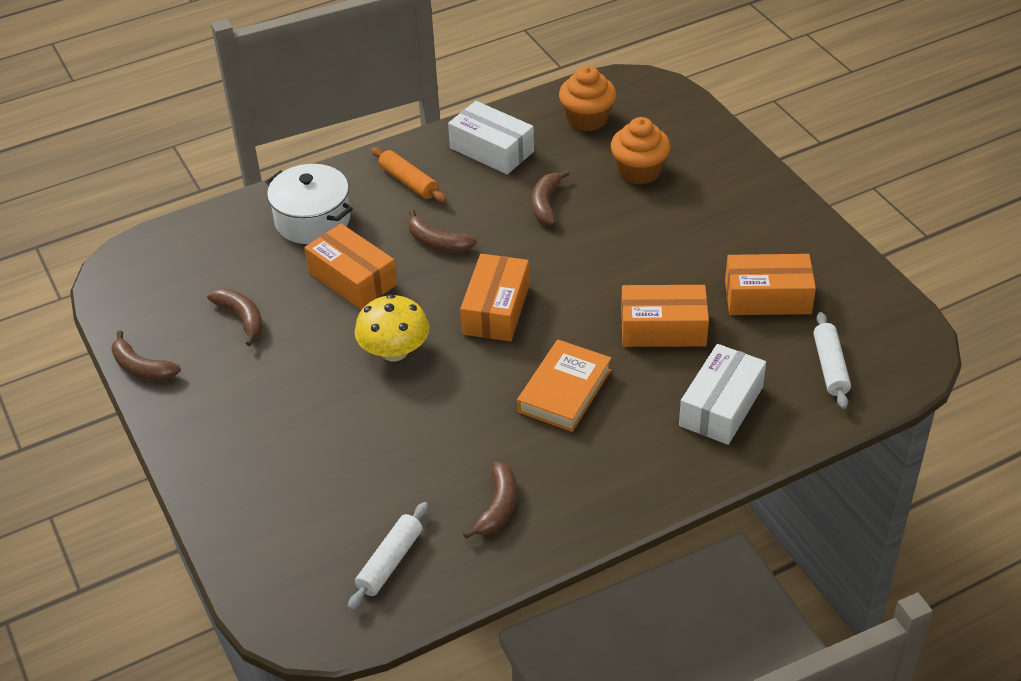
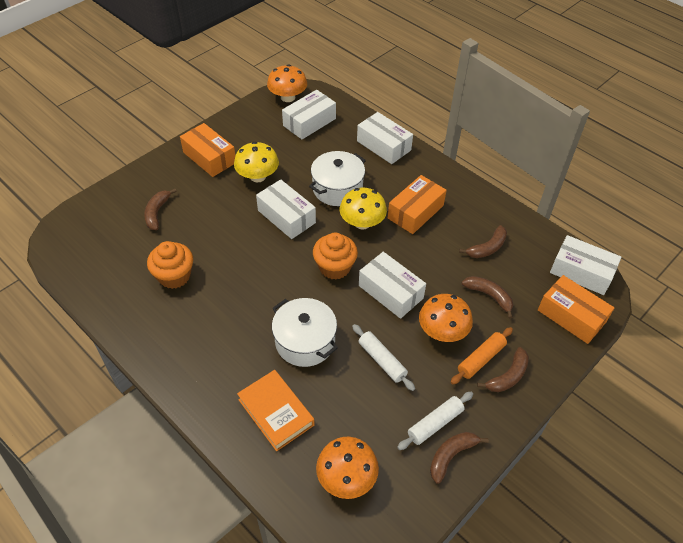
orange box: [304,224,397,310] [460,254,529,342] [621,285,709,347] [725,254,816,315] = 4 -> [180,123,235,177] [388,175,447,234] [538,275,614,344] = 3
orange mushroom: none = 0 -> [267,64,307,102] [316,437,379,499] [419,294,473,342] = 3
white box: [448,101,534,174] [679,344,766,445] = 2 -> [256,179,316,239] [282,90,336,139] [357,112,413,164] [359,252,426,319] [550,235,621,295] = 5
white pot: [266,164,353,244] = 1 -> [272,298,338,367] [309,151,366,206] = 2
yellow mushroom: [355,294,429,361] = 1 -> [234,142,279,183] [340,188,387,230] = 2

